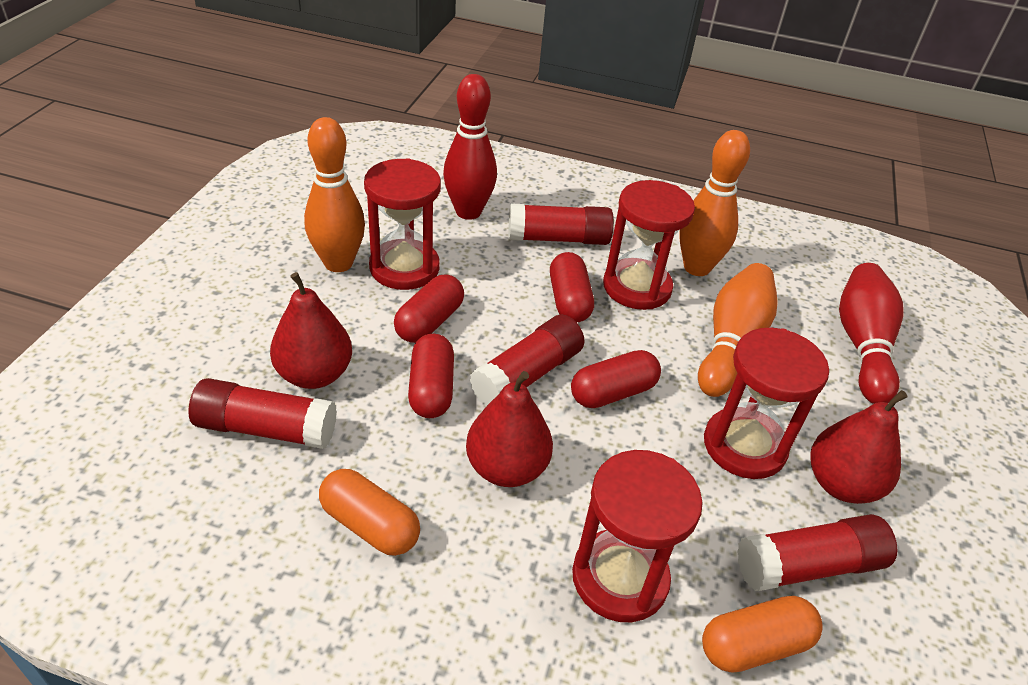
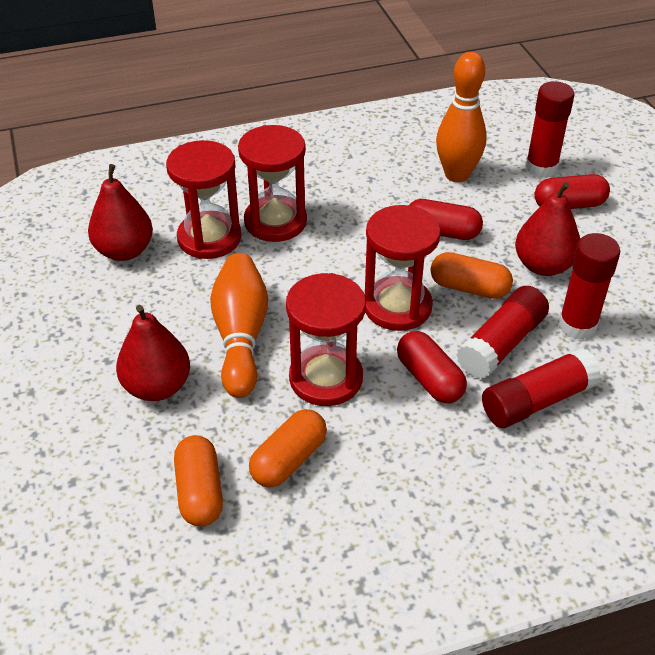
orange bowling pin: [304,117,365,272] [679,130,750,276] [698,263,778,397] = 3 -> [210,253,268,398] [436,52,487,182] = 2
orange capsule: [319,469,420,556] [702,596,823,672] = 2 -> [174,435,223,527] [249,409,327,487] [430,252,513,299] = 3
red bowling pin: [443,74,497,220] [839,263,904,404] = 2 -> none = 0
red capsule: [394,275,464,343] [408,334,454,418] [550,252,594,322] [571,350,661,408] = 4 -> [397,331,467,403] [409,199,483,240] [534,174,610,209] = 3

